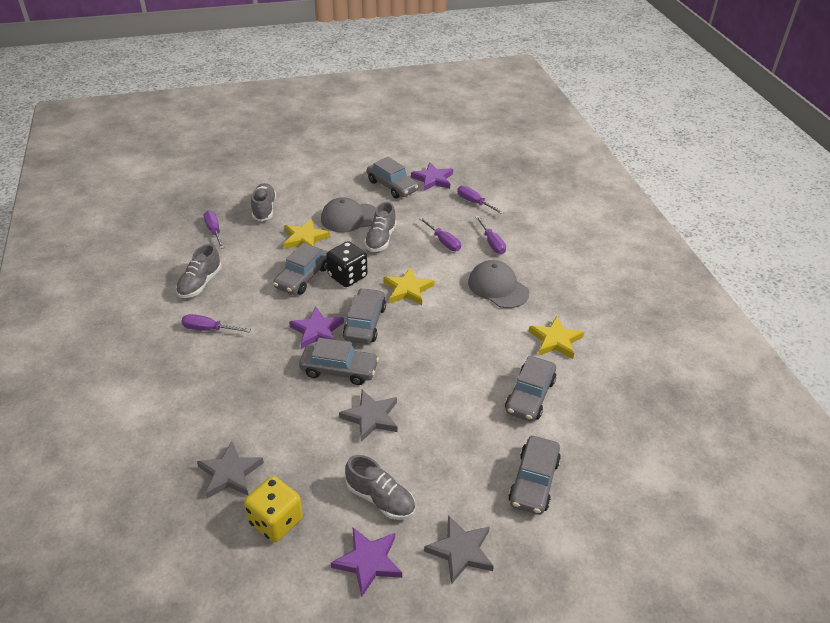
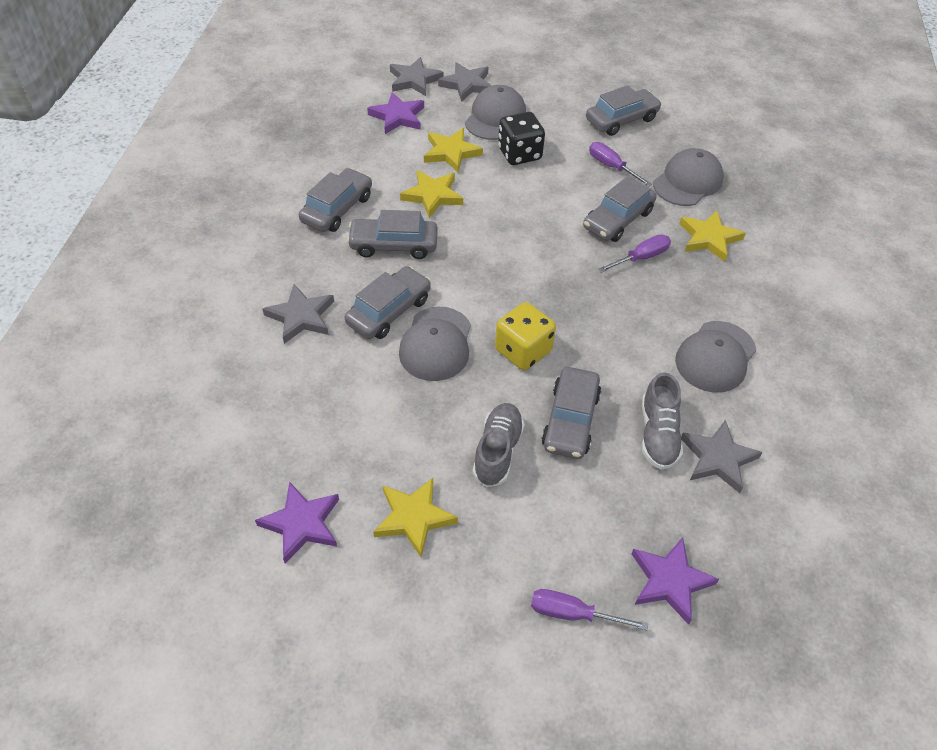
grey cap: [321,197,376,233] [468,260,529,308] = 2 -> [399,306,471,381] [465,85,526,140] [653,148,724,206] [675,321,756,392] = 4
grey shoe: [176,244,222,298] [251,183,276,221] [345,455,415,520] [364,202,397,252] = 4 -> [473,403,525,487] [642,372,683,470] = 2
grey star: [197,441,264,498] [339,390,398,442] [424,515,494,584] = 3 -> [263,284,334,344] [390,57,443,96] [438,62,492,102] [681,420,763,493] = 4
purple screwdriver: [181,314,251,332] [204,210,224,249] [419,217,461,251] [457,185,504,214] [475,216,506,254] = 5 -> [531,589,648,630] [589,142,652,187] [598,234,671,273] = 3
yellow star: [284,219,330,249] [383,267,434,305] [529,316,584,359] = 3 -> [373,478,458,558] [400,170,463,218] [424,128,483,172] [679,210,746,262] = 4

